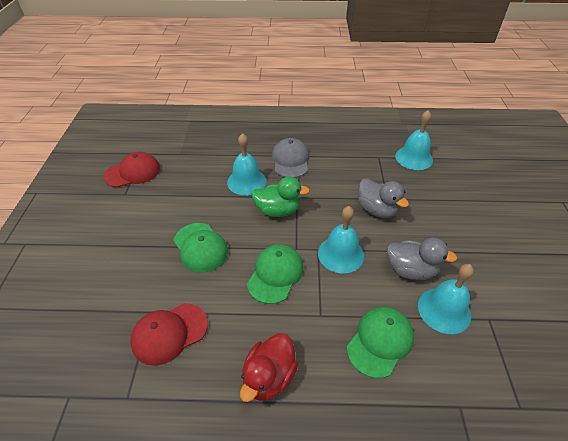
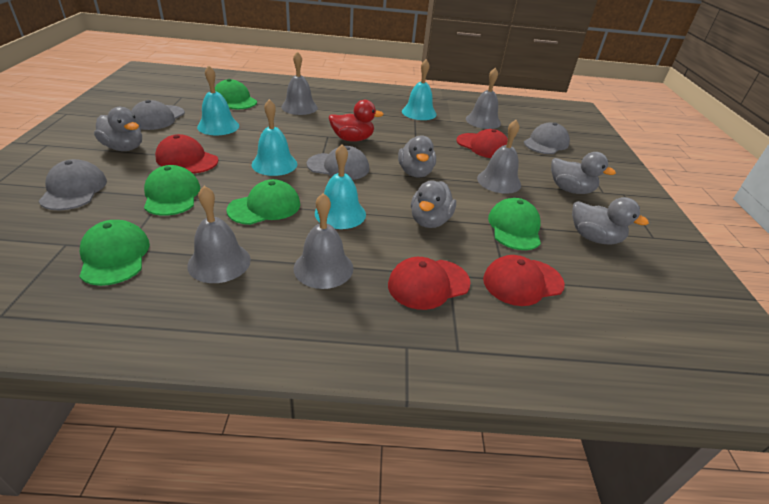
green cap: [174,223,228,273] [247,244,304,304] [347,307,414,378] = 3 -> [79,220,150,286] [144,165,200,216] [215,79,257,109] [227,179,300,225] [488,198,541,250] = 5
green duck: [251,176,310,217] = 1 -> none = 0
grey bell: none = 0 -> [187,186,251,283] [281,51,318,115] [294,193,354,289] [466,68,501,129] [477,120,521,194] = 5
grey cap: [272,138,309,178] = 1 -> [38,159,107,210] [131,100,185,130] [307,146,369,180] [524,122,570,154] = 4
grey duck: [358,178,409,218] [387,238,458,280] = 2 -> [94,107,142,151] [398,135,436,178] [411,181,456,228] [551,152,616,194] [572,197,649,245] = 5
red cap: [104,152,160,188] [130,303,208,366] = 2 -> [155,134,218,174] [388,257,471,310] [456,129,508,158] [483,255,565,306] = 4

